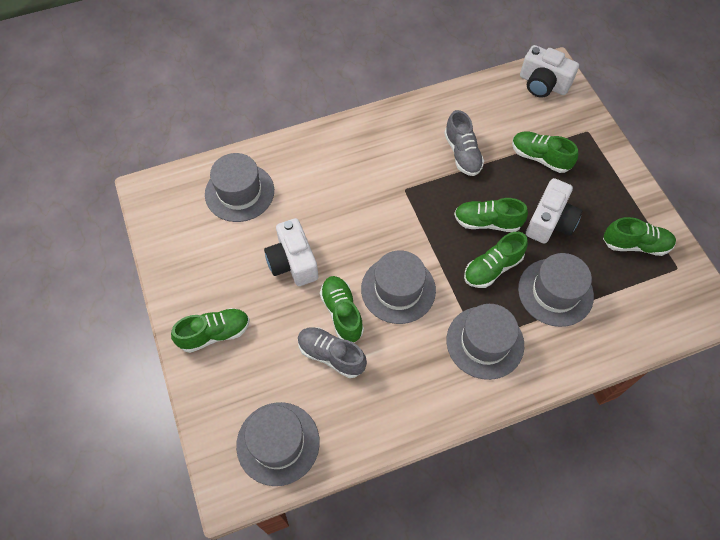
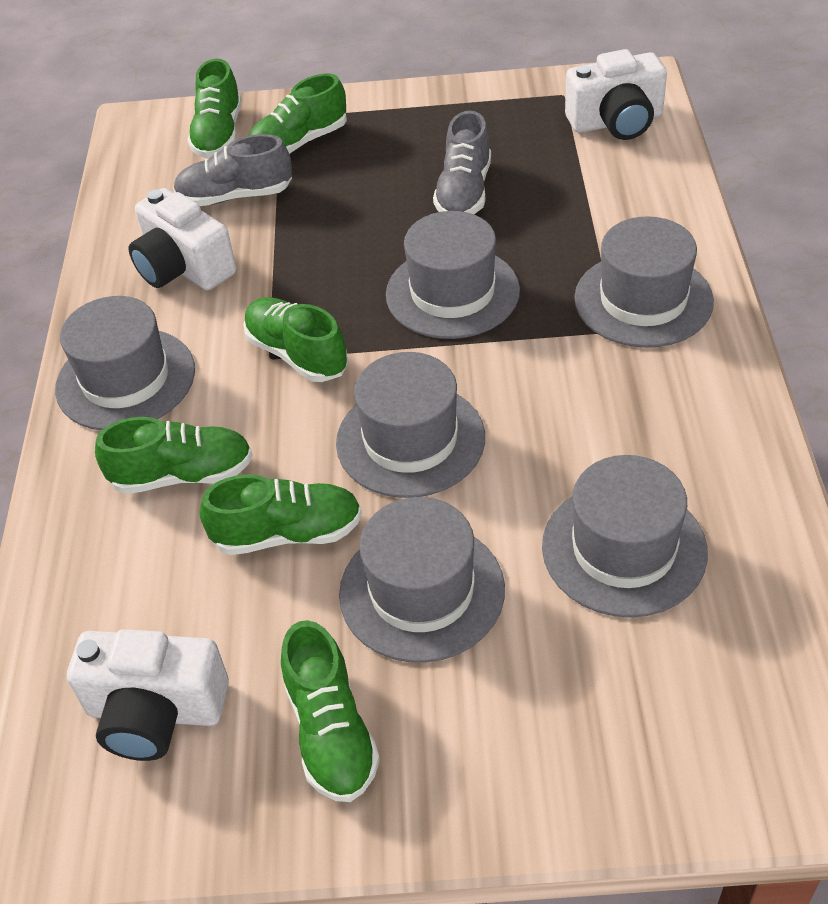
grey hat: [205,153,274,222] [236,402,320,486] [361,250,436,324] [447,304,524,380] [518,253,594,327] = 5 -> [55,296,195,430] [336,352,485,498] [339,497,505,663] [386,211,520,339] [542,455,708,618] [574,216,714,348] = 6

